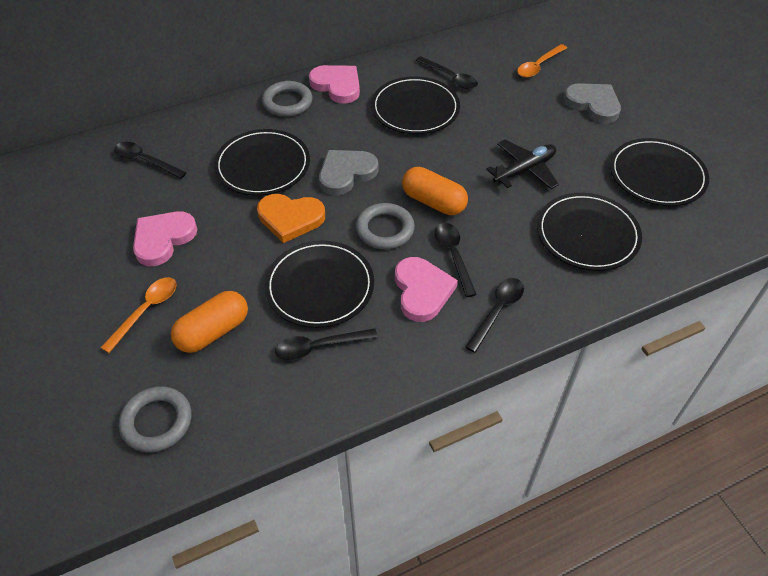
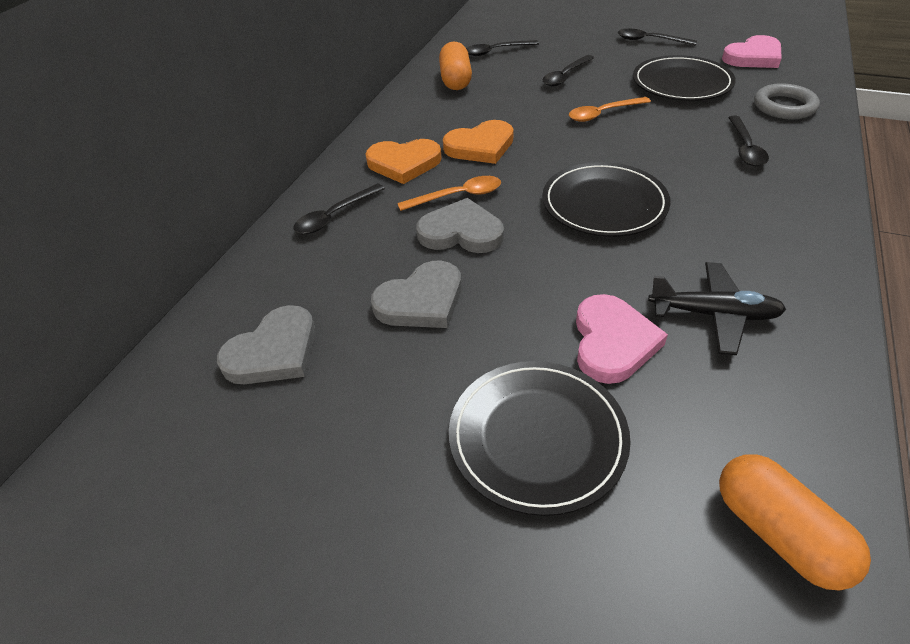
black plate: [214,129,310,196] [264,240,374,328] [371,76,460,134] [537,193,642,271] [610,138,709,206] = 5 -> [449,361,631,516] [542,162,671,237] [633,55,736,101] = 3
grey heart: [319,150,378,195] [563,83,621,124] = 2 -> [217,305,316,384] [371,260,462,328] [416,198,504,253] = 3
grey ring: [119,386,192,452] [262,81,312,117] [356,203,415,249] = 3 -> [754,83,820,119] = 1
orange heart: [257,194,325,243] = 1 -> [365,139,442,184] [443,120,514,164] = 2
pink heart: [133,212,197,266] [309,65,360,104] [395,257,458,322] = 3 -> [576,294,668,384] [722,35,782,68] = 2

